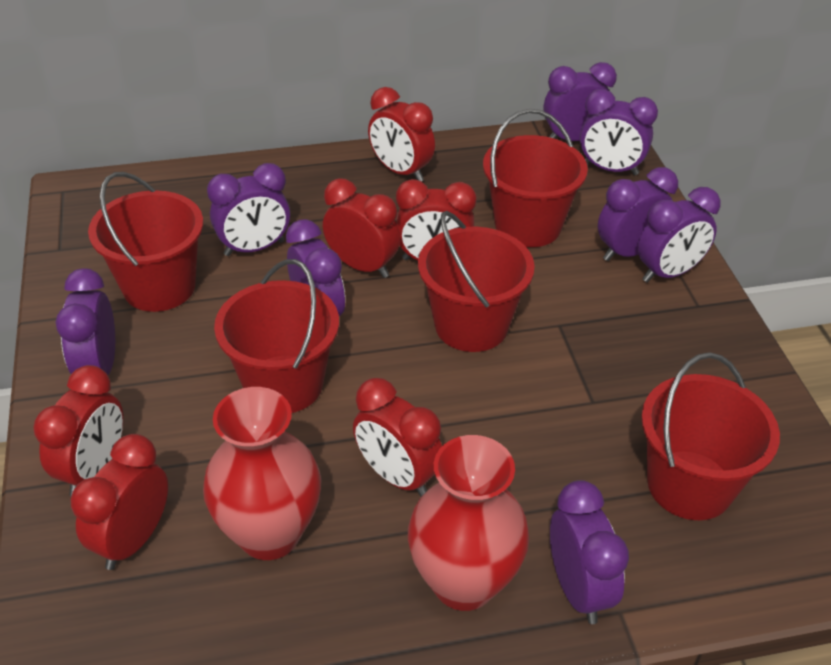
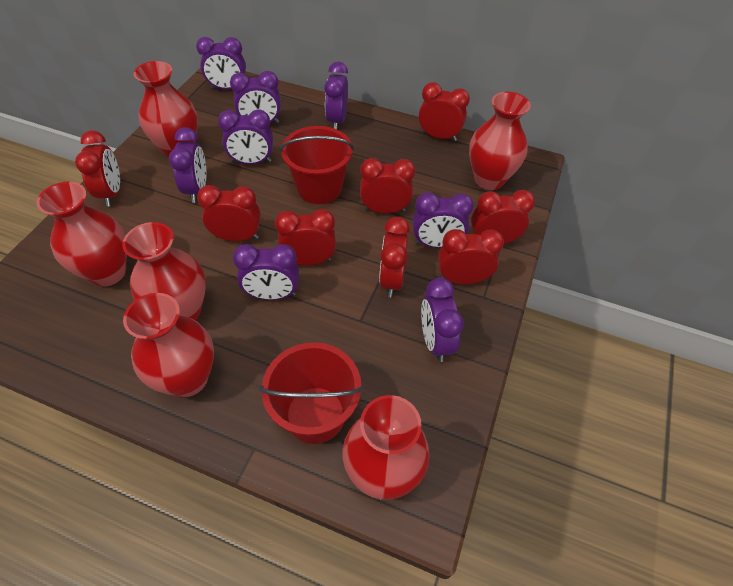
red bucket: [88,172,203,312] [214,259,339,413] [418,211,535,352] [483,109,588,247] [641,352,780,520] = 5 -> [259,342,363,444] [280,126,354,204] = 2
red clock: [33,365,124,496] [71,434,168,570] [323,178,400,278] [353,378,442,497] [368,87,435,181] [396,179,477,261] = 6 -> [75,130,120,207] [197,185,261,241] [275,209,336,266] [360,158,415,213] [379,217,410,297] [419,82,470,141] [438,229,504,284] [471,190,535,244] = 8
red vase: [203,387,321,560] [408,435,529,611] = 2 -> [37,182,127,287] [122,222,206,321] [123,293,214,397] [134,61,198,158] [343,395,430,500] [469,92,531,190] = 6

